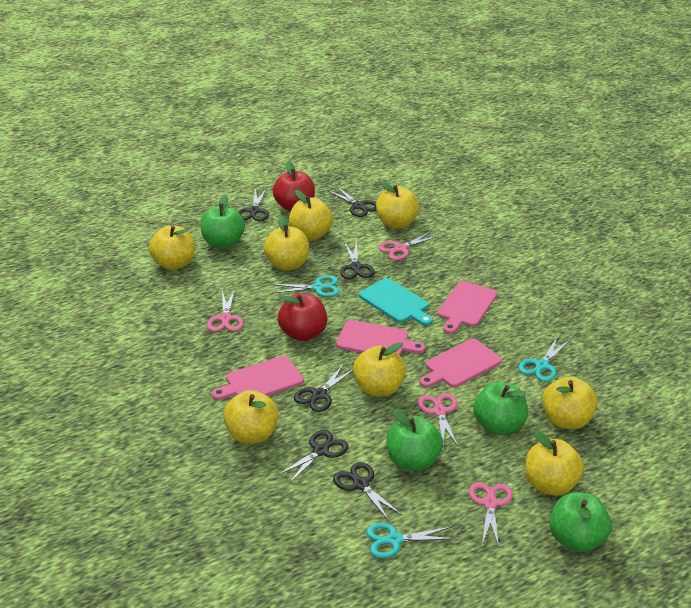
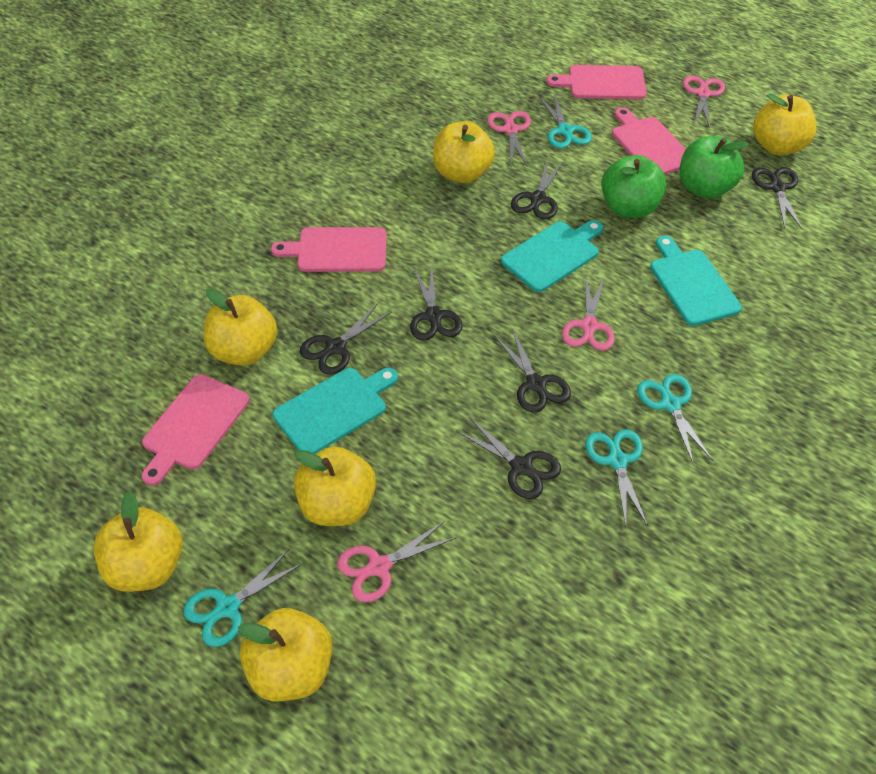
green apple: [200,194,245,248] [387,410,443,471] [473,382,528,435] [549,492,612,552] = 4 -> [601,155,667,218] [679,136,749,199] = 2
red apple: [273,161,315,212] [278,293,327,341] = 2 -> none = 0
turquoise cutting board: [359,278,433,326] = 1 -> [273,368,398,454] [501,220,603,292] [650,236,742,326] = 3
turquoise scissors: [272,275,340,297] [366,523,455,558] [518,337,570,382] = 3 -> [183,548,303,647] [539,94,592,149] [585,429,648,526] [637,374,713,465] = 4
yellow apple: [149,225,195,270] [223,390,279,444] [264,215,309,271] [289,190,333,241] [353,342,406,397] [376,181,419,229] [526,431,584,496] [542,377,598,429] = 8 -> [94,491,183,592] [204,288,277,366] [238,608,332,701] [294,447,376,526] [433,121,495,183] [753,93,816,155] = 6

